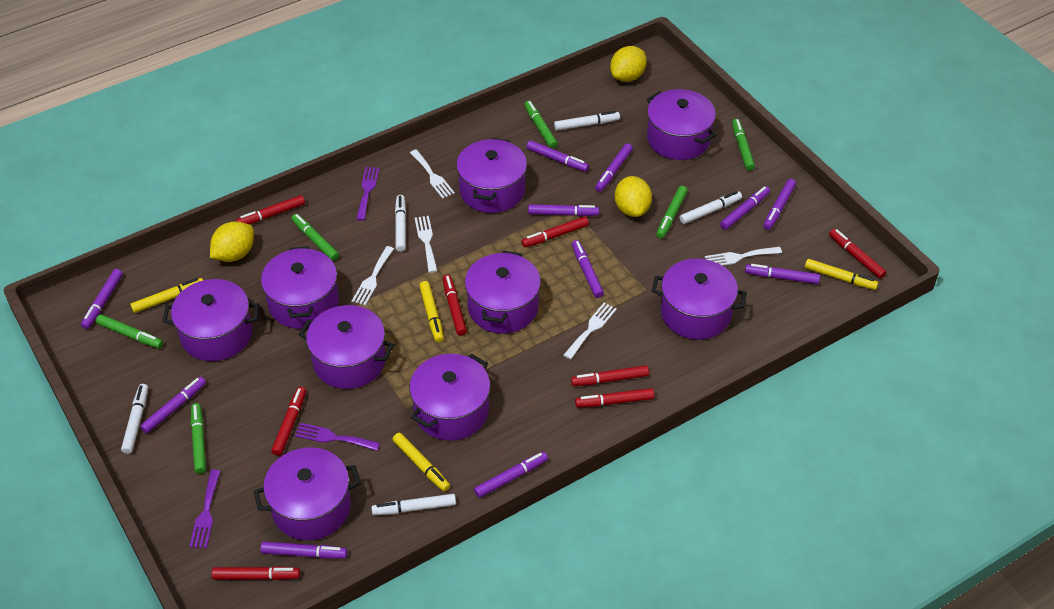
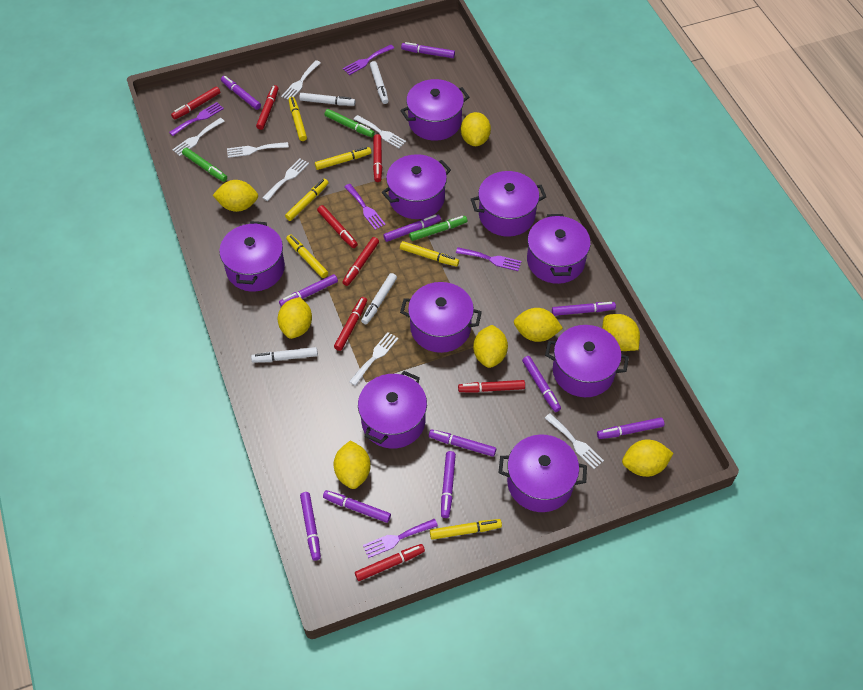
green marker: [96,314,163,349] [191,403,206,474] [292,214,339,261] [524,101,558,148] [656,186,687,239] [732,119,755,171] = 6 -> [182,148,227,182] [325,109,375,137] [409,216,467,241] = 3
purple fork: [189,470,221,548] [295,423,380,451] [356,167,379,221] = 3 -> [169,102,224,136] [343,45,394,75] [345,184,386,230] [363,519,438,558] [456,247,521,271] = 5
white fork: [352,246,394,306] [410,149,455,199] [415,216,437,273] [563,303,617,360] [705,247,782,266] = 5 -> [172,118,225,156] [227,142,289,158] [263,158,309,201] [281,60,321,100] [349,332,399,386] [354,115,406,148] [545,413,604,469] = 7
white marker: [121,384,148,454] [371,494,456,515] [395,195,406,252] [554,111,620,131] [680,191,742,224] = 5 -> [251,347,318,363] [299,93,355,106] [361,273,397,325] [370,61,389,104] = 4
yellow lemon: [210,221,254,262] [610,46,647,82] [615,176,652,217] = 3 -> [213,180,258,212] [278,297,312,339] [334,440,371,489] [461,112,491,146] [473,325,508,368] [514,308,563,342] [602,314,640,351] [622,439,674,477] = 8
yellow marker: [131,278,203,313] [392,433,450,492] [419,281,444,342] [805,259,878,290] = 4 -> [285,179,328,221] [286,234,328,278] [289,97,307,141] [315,147,371,170] [400,241,459,267] [430,519,502,540] = 6

